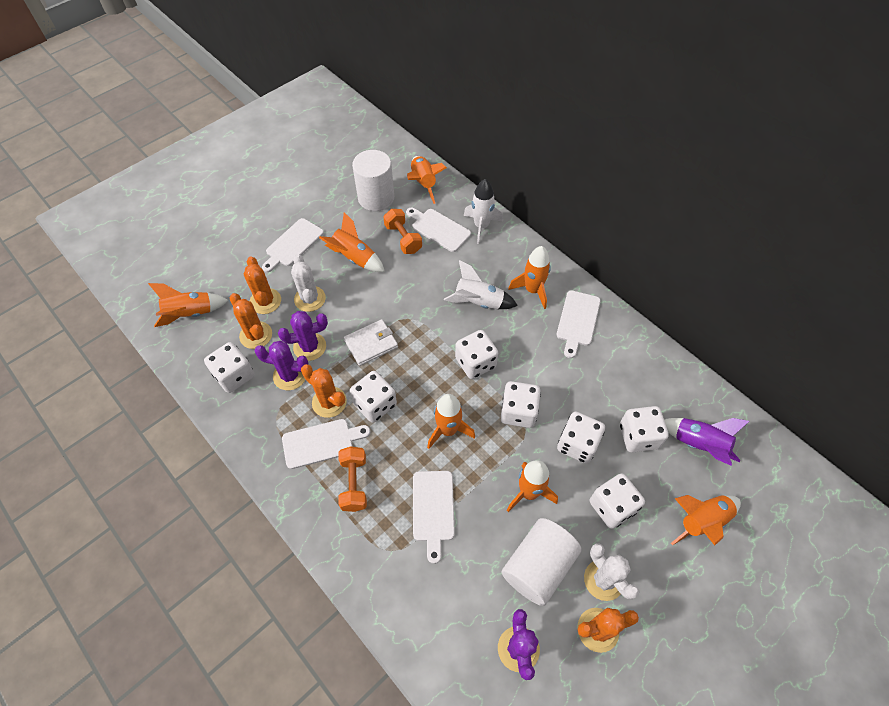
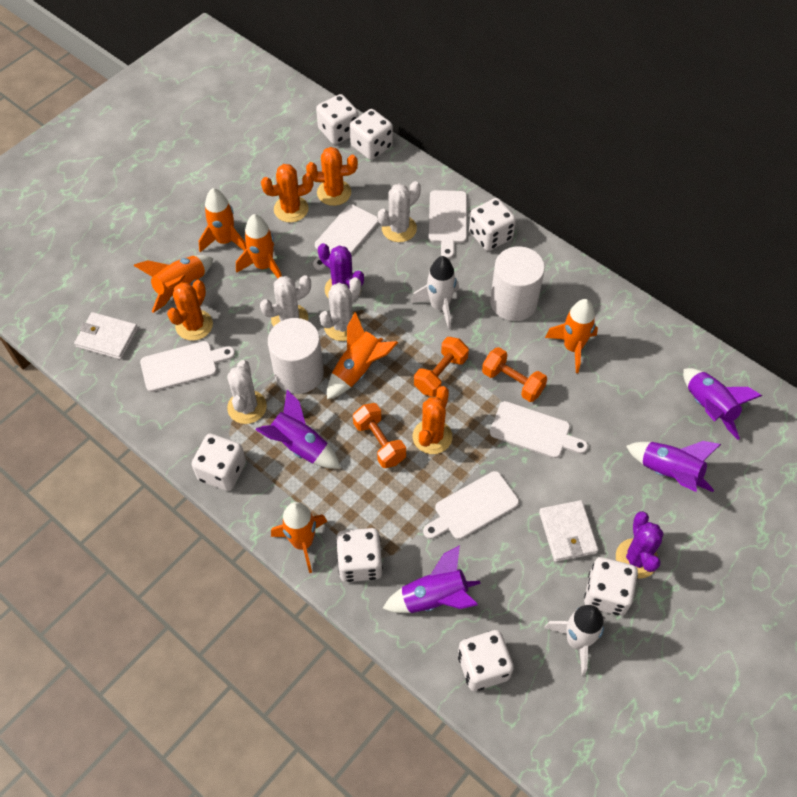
orange dumbbell: [338,446,367,512] [383,209,422,254] = 2 -> [353,403,406,468] [414,337,469,397] [482,347,547,402] = 3
orange rocket: [148,283,228,327] [319,212,385,272] [407,156,447,204] [427,394,475,449] [507,460,558,512] [508,246,551,309] [671,495,741,545] = 7 -> [134,255,213,313] [199,188,246,252] [236,214,282,278] [271,502,327,573] [327,312,398,399] [545,299,598,373] = 6
purple cactus: [254,341,309,390] [278,311,328,361] [498,609,540,680] = 3 -> [318,243,364,299] [616,511,664,579] = 2
purple rocket: [664,418,750,466] = 1 -> [255,390,340,469] [383,545,481,613] [626,441,721,492] [683,368,762,440] = 4
white cactus: [291,254,326,312] [584,543,640,601] = 2 -> [227,360,267,424] [260,275,311,327] [319,277,361,341] [378,181,421,242] = 4
white wallet: [344,319,398,366] = 1 -> [74,312,138,360] [539,500,598,562] = 2

